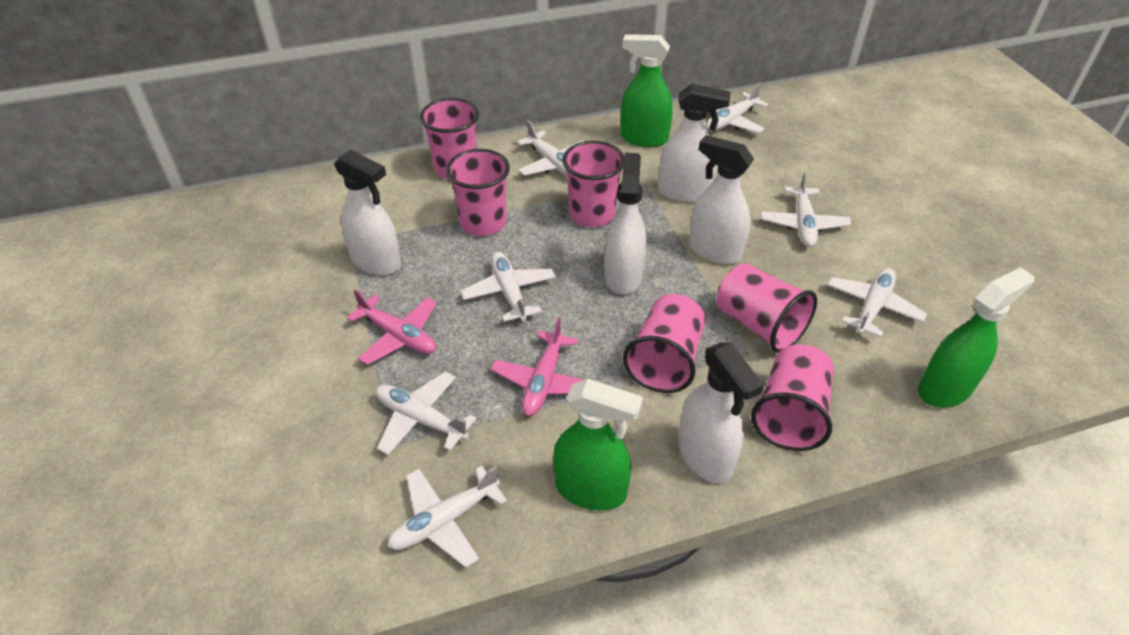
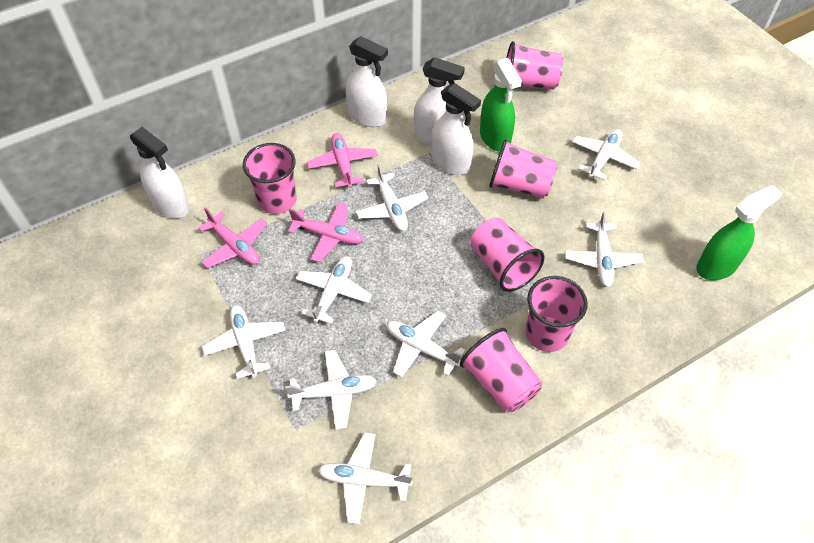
green spray bottle: [553,379,643,511] [620,34,673,147] [918,267,1035,408] = 3 -> [480,58,522,151] [696,185,782,280] = 2
pink plane: [347,289,437,365] [491,317,584,416] = 2 -> [198,208,267,268] [288,202,364,262] [307,133,378,188] = 3
white plane: [375,371,477,455] [387,466,507,568] [461,252,556,322] [517,120,584,176] [706,83,768,134] [761,171,851,247] [827,268,927,337] = 7 -> [202,305,286,379] [285,350,377,430] [296,256,372,324] [318,432,413,524] [356,164,428,231] [387,311,466,377] [565,211,644,287] [572,129,641,180] = 8
white spray bottle: [334,149,401,275] [605,152,646,295] [658,84,730,203] [678,342,764,483] [689,135,754,264] = 5 -> [130,127,189,218] [346,36,388,127] [414,57,465,146] [431,83,481,175] = 4

